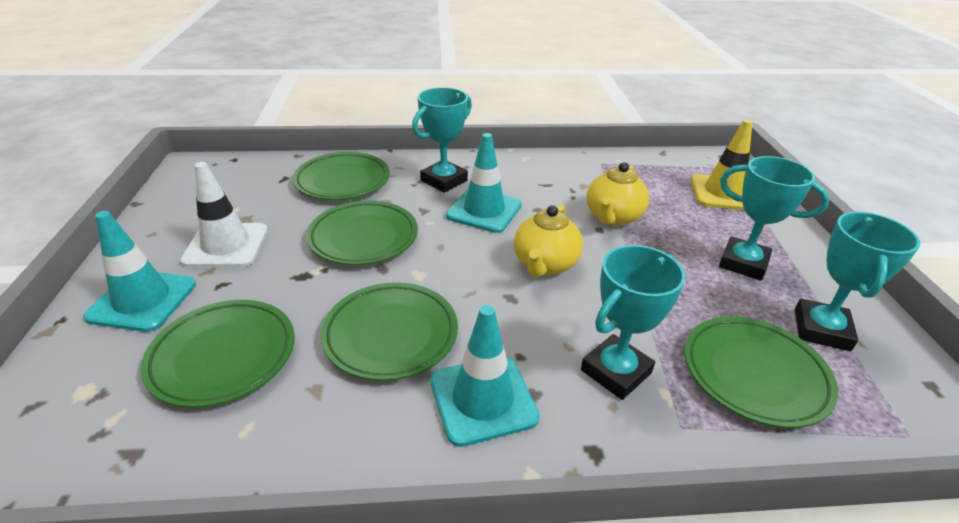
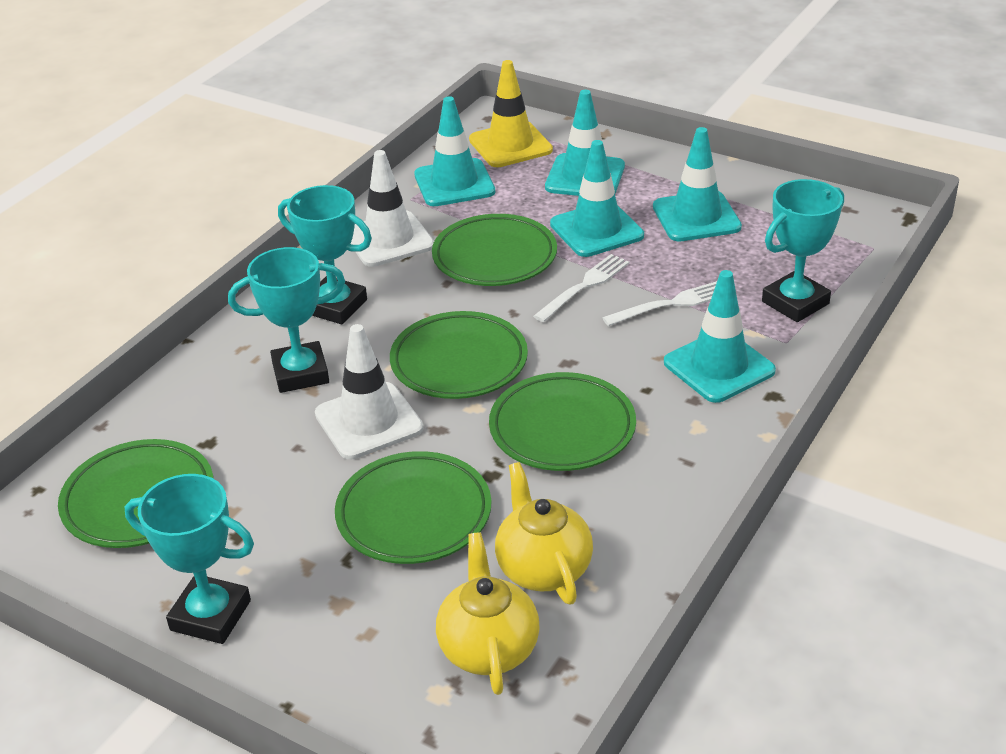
turquoise traffic cone: [83,211,196,332] [430,305,540,447] [446,133,522,233] = 3 -> [414,96,495,206] [545,90,625,196] [550,140,644,257] [653,127,742,241] [664,270,776,403] = 5
white fork: none = 0 -> [533,254,629,322] [602,281,717,326] = 2
white traffic cone: [180,162,268,267] = 1 -> [315,324,423,459] [350,150,434,267] = 2

